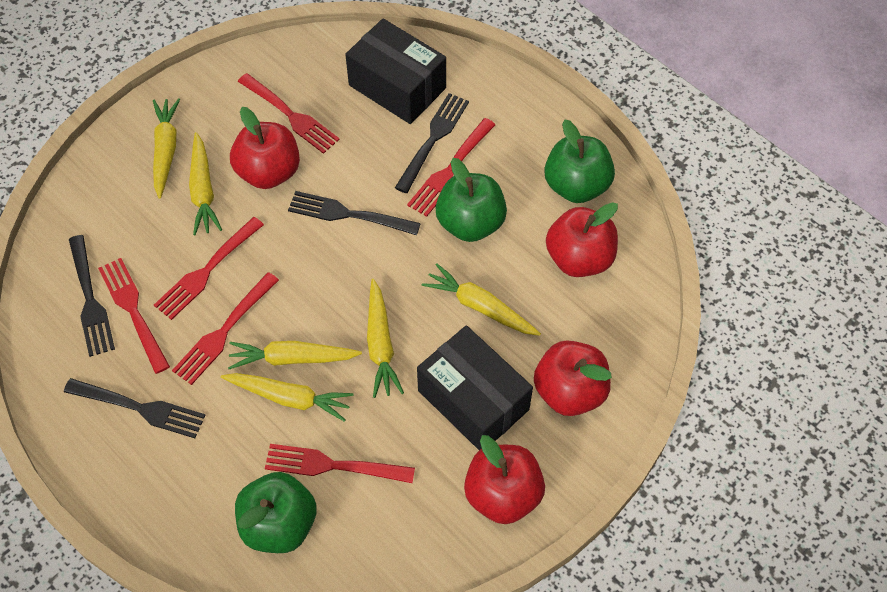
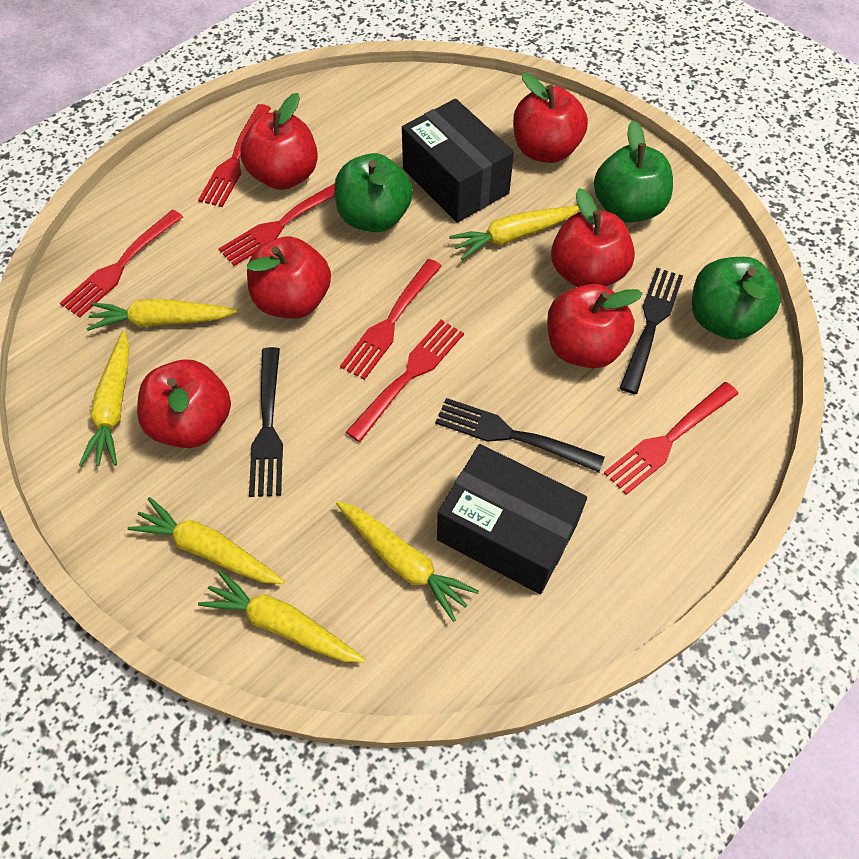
black fork: [64,378,206,438] [69,235,115,357] [288,191,421,235] [395,93,469,193] = 4 -> [249,347,283,497] [435,398,605,472] [620,268,683,394] = 3
red apple: [230,107,300,189] [464,435,545,524] [534,340,612,416] [546,202,618,277] = 4 -> [137,360,231,448] [240,93,318,190] [247,236,331,319] [513,73,588,163] [547,284,643,368] [551,188,635,287] = 6

